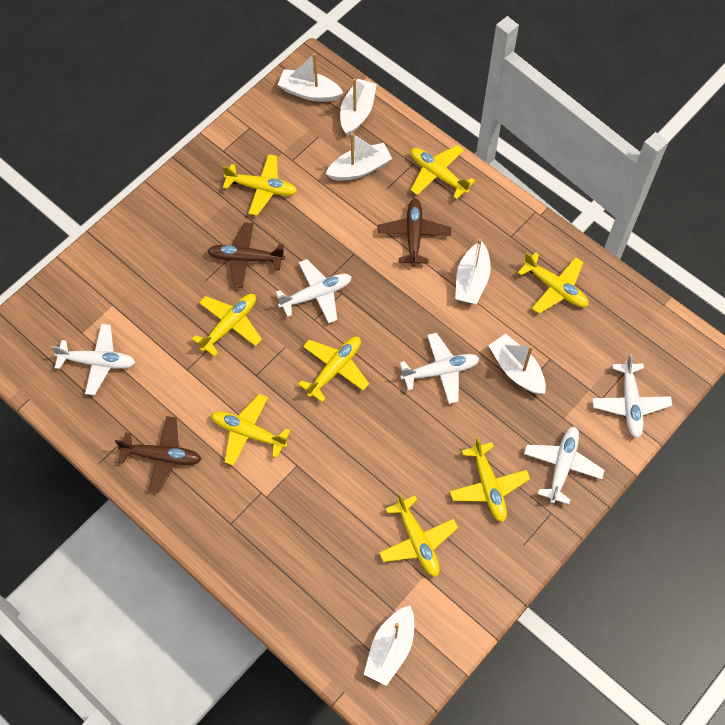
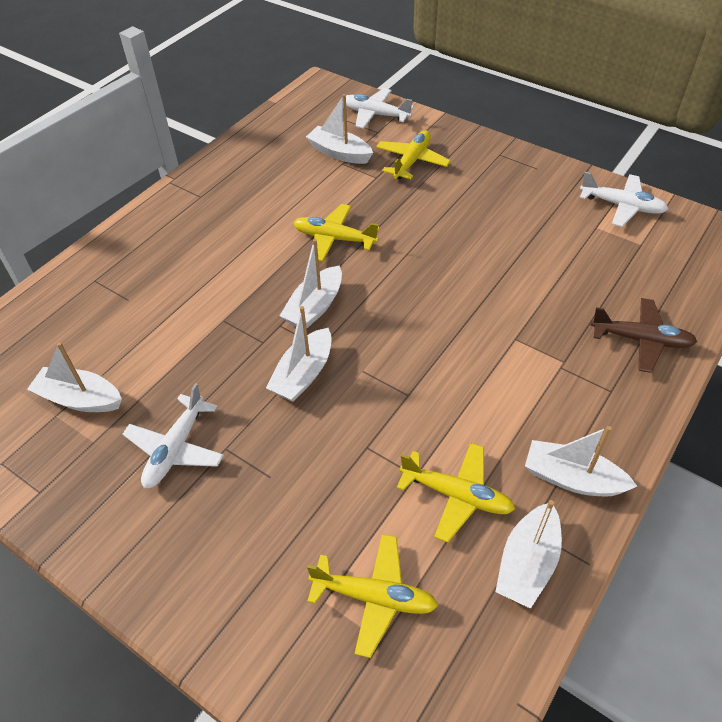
brown plane: [115,416,201,493] [207,222,285,288] [377,199,451,267] = 3 -> [590,298,697,373] = 1
white plane: [51,324,136,395] [276,259,352,323] [400,333,480,404] [524,426,605,504] [592,354,672,438] = 5 -> [123,383,224,489] [346,88,414,129] [580,172,668,227] = 3
yellow plane: [192,294,262,357] [211,394,291,466] [222,154,297,216] [298,337,369,402] [379,494,458,577] [411,145,475,199] [450,437,530,522] [518,252,589,314] = 8 -> [293,204,380,262] [307,534,438,658] [376,130,451,179] [397,443,515,542] = 4

